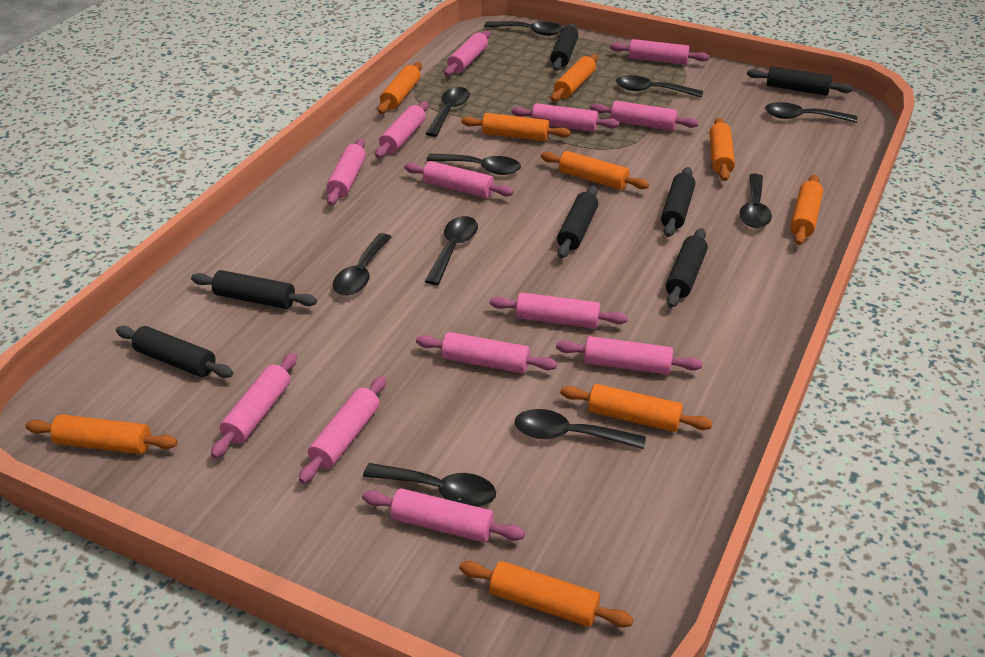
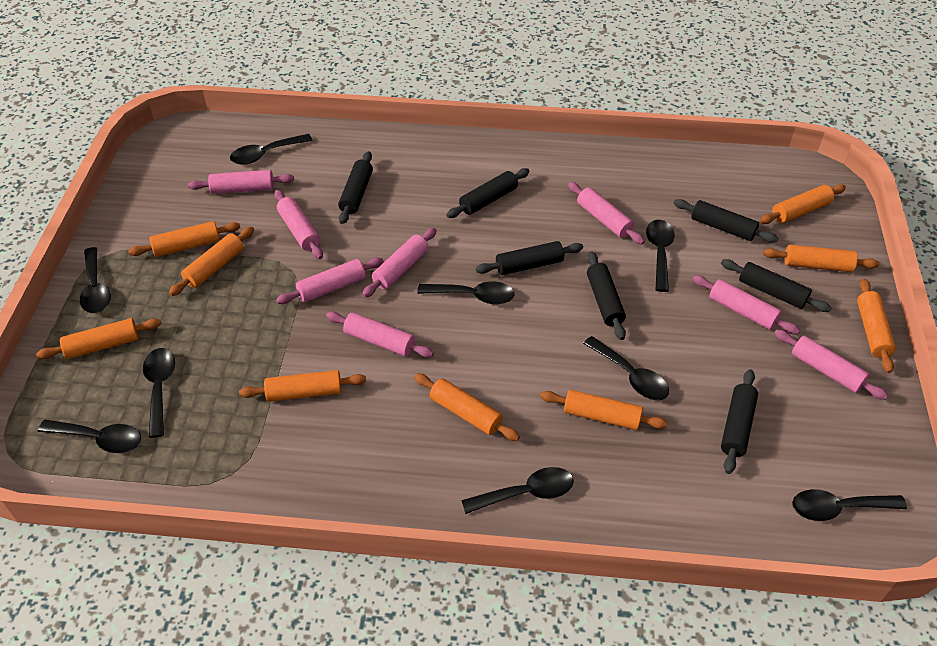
black spoon: [333,233,391,296] [363,463,496,507] [425,87,470,137] [425,216,478,285] [426,154,521,175] [484,21,563,36] [515,409,646,449] [616,75,703,98] [739,174,772,228] [765,102,858,123] = 10 -> [38,420,141,453] [80,247,111,313] [143,348,175,438] [230,134,313,165] [417,281,515,304] [461,467,574,514] [583,336,669,400] [646,220,675,292] [792,489,907,521] = 9
pink rolling pin: [211,353,297,458] [299,376,386,484] [327,138,366,205] [362,488,525,542] [375,101,428,158] [404,161,514,198] [416,332,557,373] [444,30,490,76] [490,292,628,328] [511,103,619,132] [556,336,702,375] [590,101,699,131] [610,39,709,65] = 13 -> [188,170,294,194] [275,190,323,259] [276,258,384,304] [326,311,434,358] [362,228,437,298] [568,182,645,245] [692,275,800,335] [774,330,888,400] = 8

